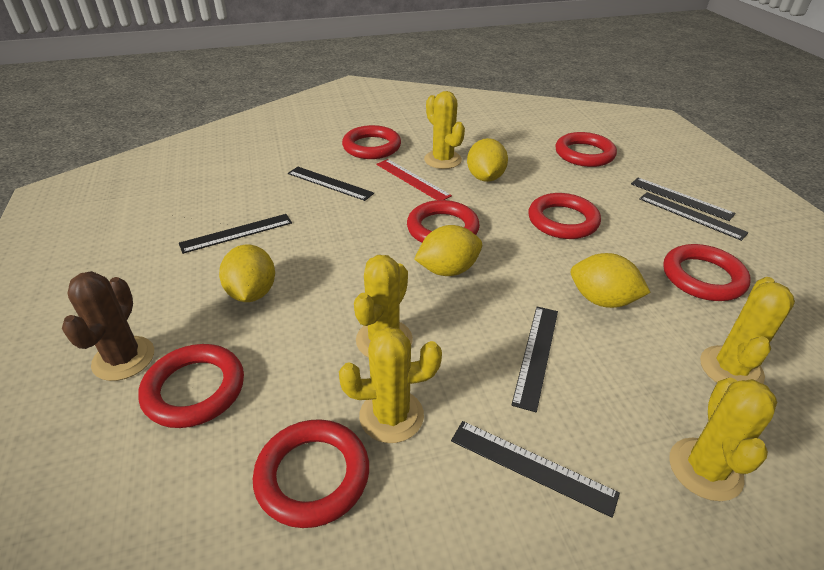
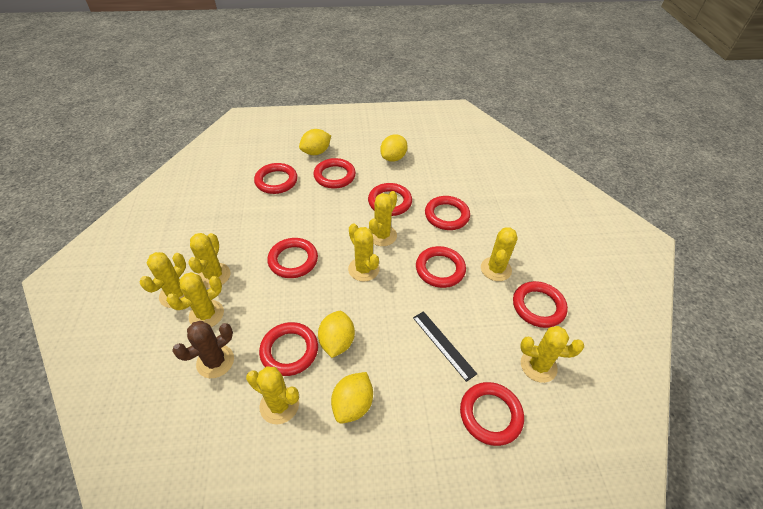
black ruler: [179,214,292,254] [288,167,374,201] [451,421,620,518] [511,307,558,412] [631,178,736,221] [639,192,748,241] = 6 -> [413,311,477,382] = 1
red ring: [138,344,244,428] [253,419,369,528] [342,125,401,159] [407,200,480,243] [528,193,601,239] [556,132,617,167] [663,244,751,301] = 7 -> [254,163,298,194] [259,322,318,376] [267,238,318,278] [313,158,356,189] [368,183,412,216] [416,246,466,288] [425,196,470,230] [460,382,524,446] [513,281,568,328] = 9
red ruler: [376,159,452,200] = 1 -> none = 0
yellow cactus: [339,327,442,443] [354,255,413,358] [424,91,465,169] [669,378,777,501] [700,277,795,384] = 5 -> [140,252,186,308] [166,272,224,327] [188,233,231,288] [246,366,299,424] [348,223,380,282] [369,191,397,246] [481,227,518,281] [520,326,584,383] = 8

